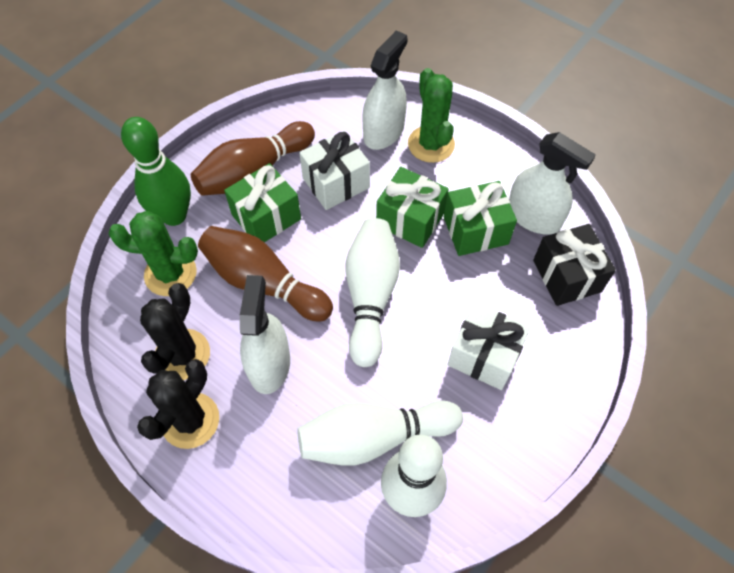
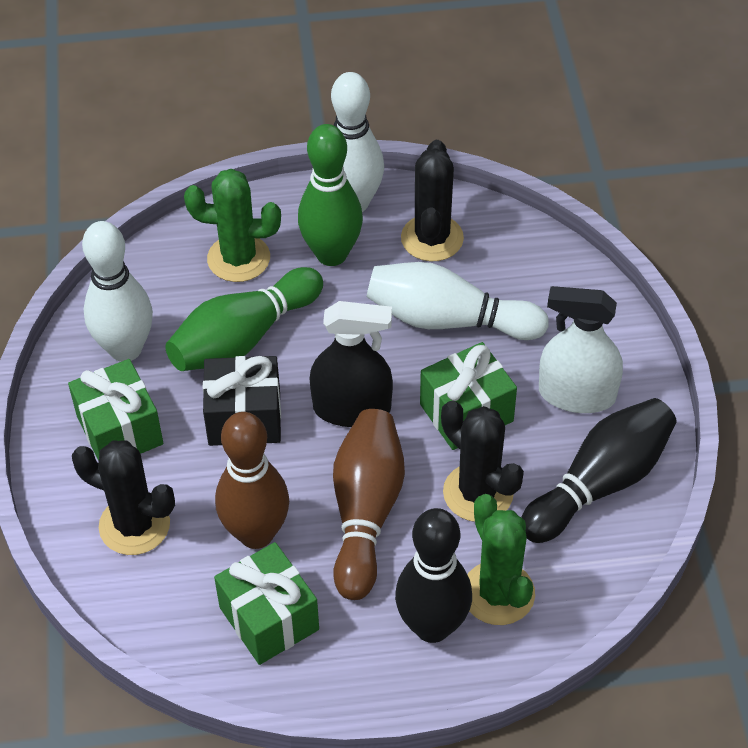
black bowling pin: none = 0 -> [395,508,472,643] [521,398,677,543] = 2
black cactus: [137,359,219,449] [140,283,210,380] = 2 -> [72,440,175,555] [401,140,464,261] [441,401,524,522] = 3
black spray bottle: none = 0 -> [310,301,393,427] = 1
green bowling pin: [121,117,191,226] = 1 -> [165,267,323,371] [298,124,363,266] = 2
white gift: [299,130,370,210] [448,302,531,390] = 2 -> none = 0
white spray bottle: [240,275,290,394] [362,30,408,150] [509,132,596,235] = 3 -> [539,286,623,413] = 1

